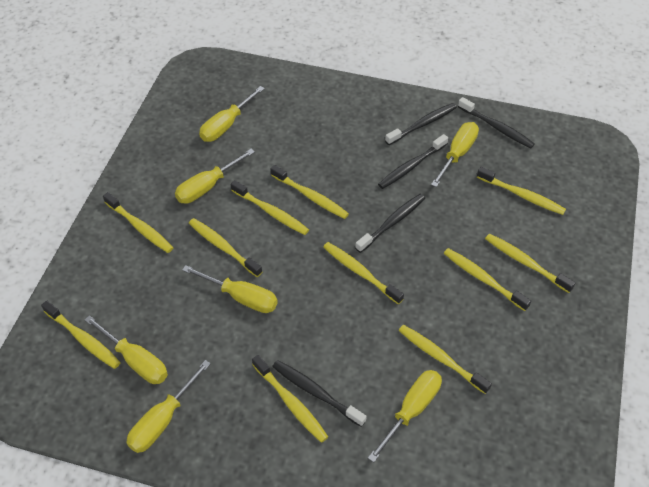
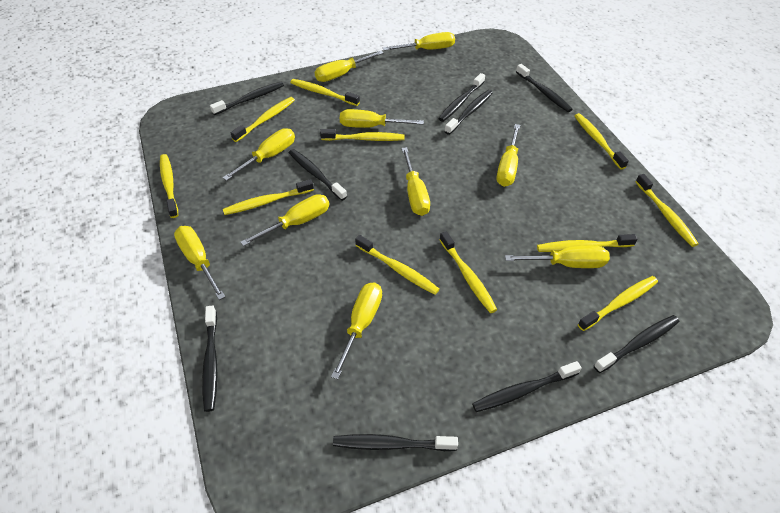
black toothbrush: [272,360,367,427] [355,194,425,253] [378,134,448,189] [385,103,457,145] [458,97,535,148] = 5 -> [202,305,218,412] [210,82,284,115] [289,149,347,201] [333,434,458,451] [438,73,485,122] [444,90,493,135] [472,361,582,412] [516,64,573,112] [594,315,679,373] = 9
yellow screwdriver: [85,315,168,384] [126,360,211,453] [175,149,255,204] [182,265,278,313] [199,86,265,142] [368,370,442,463] [431,122,479,187] = 7 -> [174,226,225,300] [223,128,295,181] [240,194,329,246] [315,51,384,82] [331,282,382,379] [340,109,424,128] [383,32,455,51] [402,147,430,216] [497,124,520,187] [505,246,610,268] = 10

